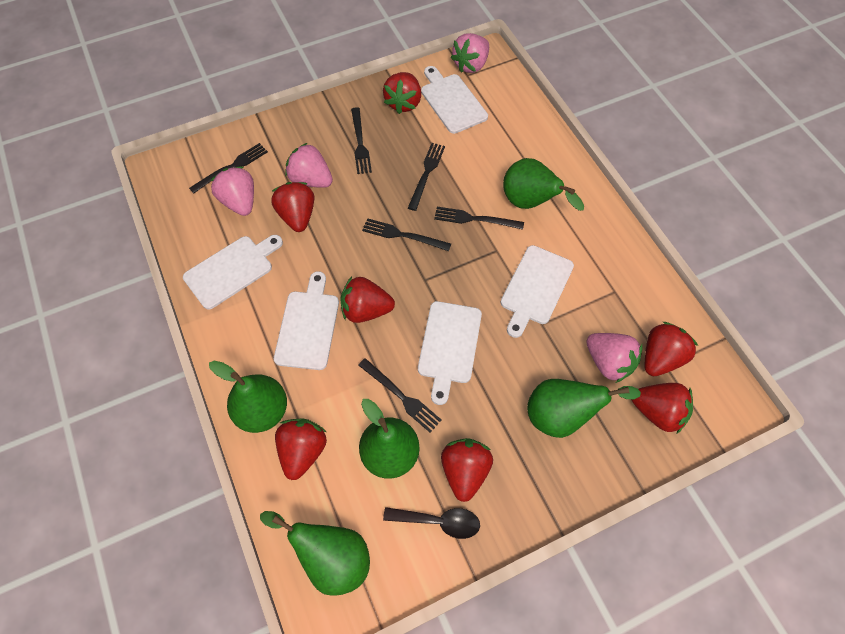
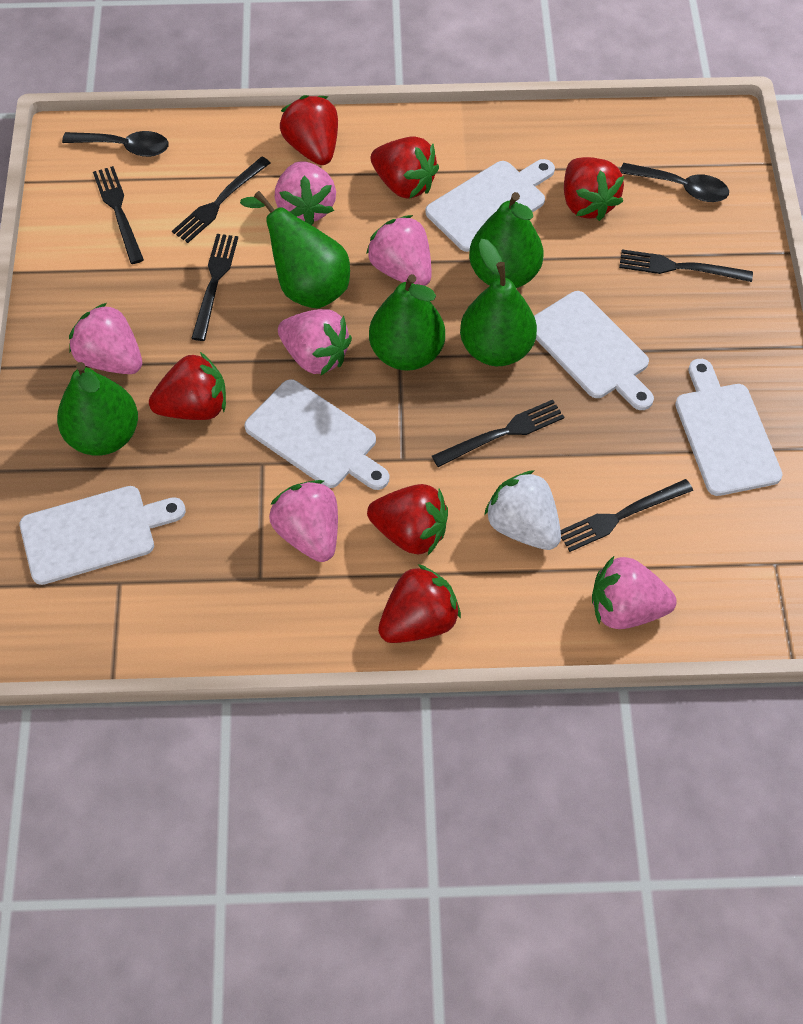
black spoon: [383,507,480,539] = 1 -> [62,131,169,157] [620,163,729,202] = 2
pink strawberry: [210,166,254,216] [285,143,333,188] [451,33,489,73] [586,333,643,383] = 4 -> [69,303,142,374] [269,480,338,562] [275,161,336,225] [278,309,352,375] [366,215,431,286] [592,556,677,629] = 6
red strawberry: [271,182,314,232] [275,418,327,480] [340,277,395,323] [383,72,421,114] [441,438,493,502] [631,383,693,433] [645,322,698,376] = 7 -> [149,352,226,420] [280,95,338,165] [367,484,448,555] [370,136,439,199] [378,564,461,643] [564,157,624,221] = 6
white strawberry: none = 0 -> [484,470,561,550] = 1

